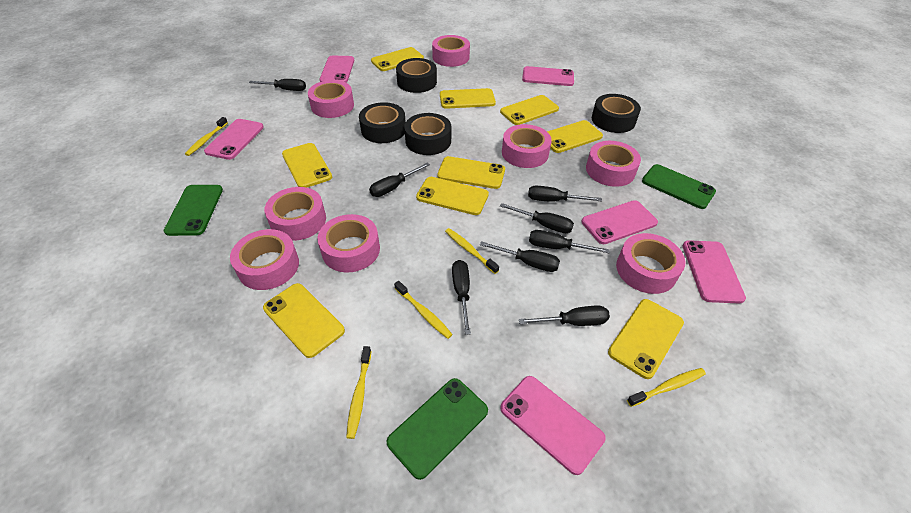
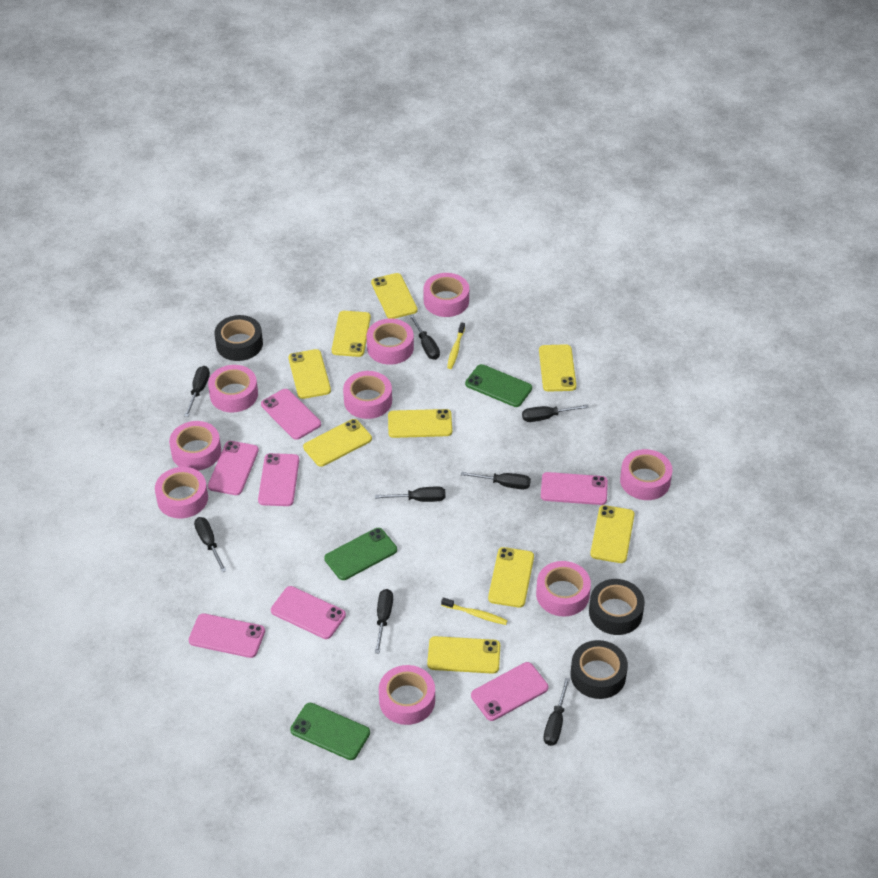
black tape: [359,102,406,143] [396,58,437,93] [404,113,451,155] [592,94,641,133] = 4 -> [214,315,263,361] [571,640,628,699] [589,579,645,635] = 3
pink phone: [204,119,264,160] [320,56,354,83] [500,376,606,475] [522,66,574,86] [581,200,658,244] [683,240,746,304] = 6 -> [189,613,265,658] [208,441,259,495] [258,453,299,506] [261,389,321,440] [271,586,346,639] [471,662,548,721] [541,472,608,505] = 7
pink tape: [230,229,299,290] [264,187,326,241] [308,80,354,118] [317,214,380,273] [432,35,470,67] [502,124,552,168] [586,141,641,187] [616,233,685,294] = 8 -> [155,467,208,519] [169,421,221,471] [208,365,258,413] [343,371,392,419] [366,319,414,365] [379,665,435,725] [424,273,469,317] [536,561,591,616] [620,449,673,500] = 9
yellow toothbrush: [185,117,228,156] [346,346,371,439] [394,281,453,339] [445,228,499,274] [627,368,706,407] = 5 -> [441,597,508,625] [447,322,465,369] = 2

